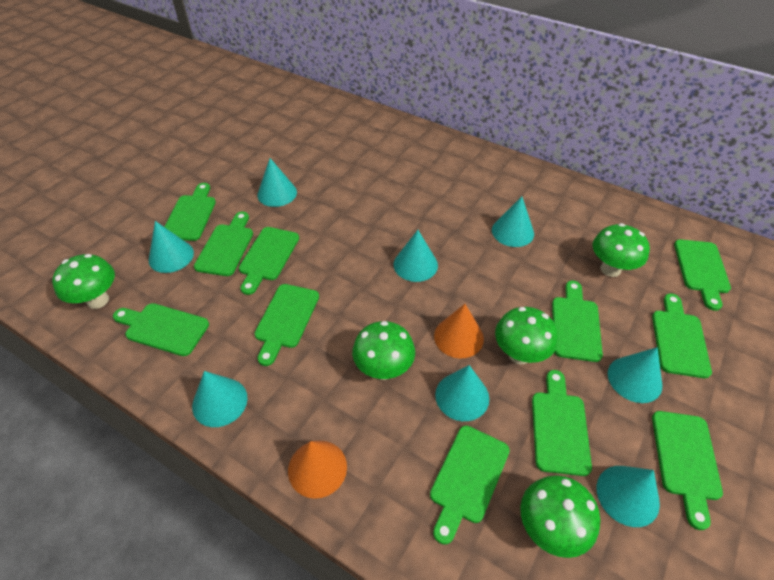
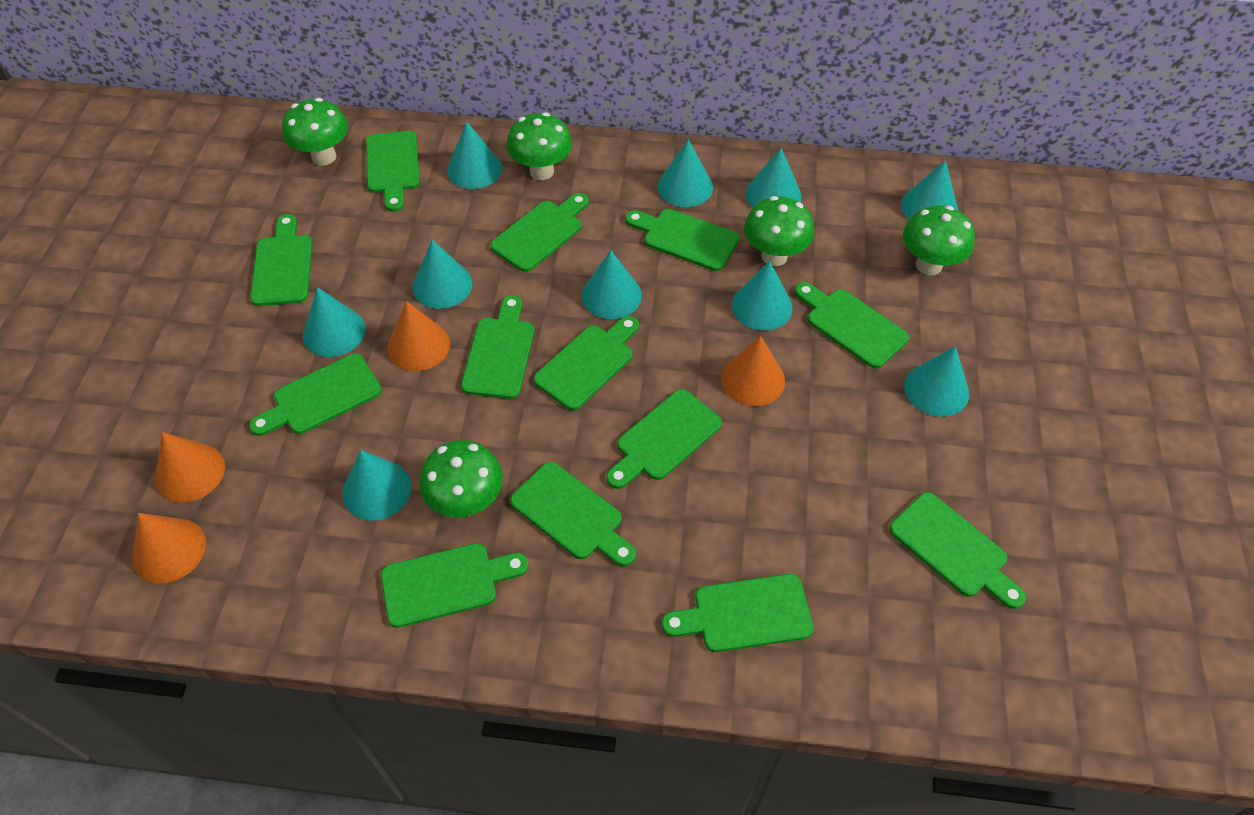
green cutting board: [113,303,209,356] [164,183,216,241] [194,212,253,276] [239,227,299,295] [254,284,319,366] [430,426,510,545] [532,370,592,476] [552,281,603,362] [652,294,712,378] [652,411,723,530] [674,239,731,311] = 11 -> [249,354,382,436] [250,214,313,306] [366,131,420,212] [381,543,529,628] [461,295,534,399] [490,193,589,272] [510,462,636,566] [533,316,639,410] [606,389,722,489] [625,209,740,271] [662,574,814,652] [795,282,909,369] [889,492,1026,609] = 13
orange cone: [288,440,347,499] [434,304,484,358] = 2 -> [133,513,206,583] [155,432,225,503] [387,301,450,371] [721,336,785,406] = 4
turquoise cone: [149,221,194,273] [192,371,247,427] [257,158,297,207] [393,230,438,282] [435,365,489,421] [492,196,534,247] [597,466,660,527] [608,347,662,403] = 8 -> [303,287,366,357] [342,450,412,521] [412,240,473,309] [447,122,502,189] [582,250,642,319] [657,139,713,207] [732,261,793,331] [745,148,802,208] [901,160,958,220] [904,346,969,417] = 10

